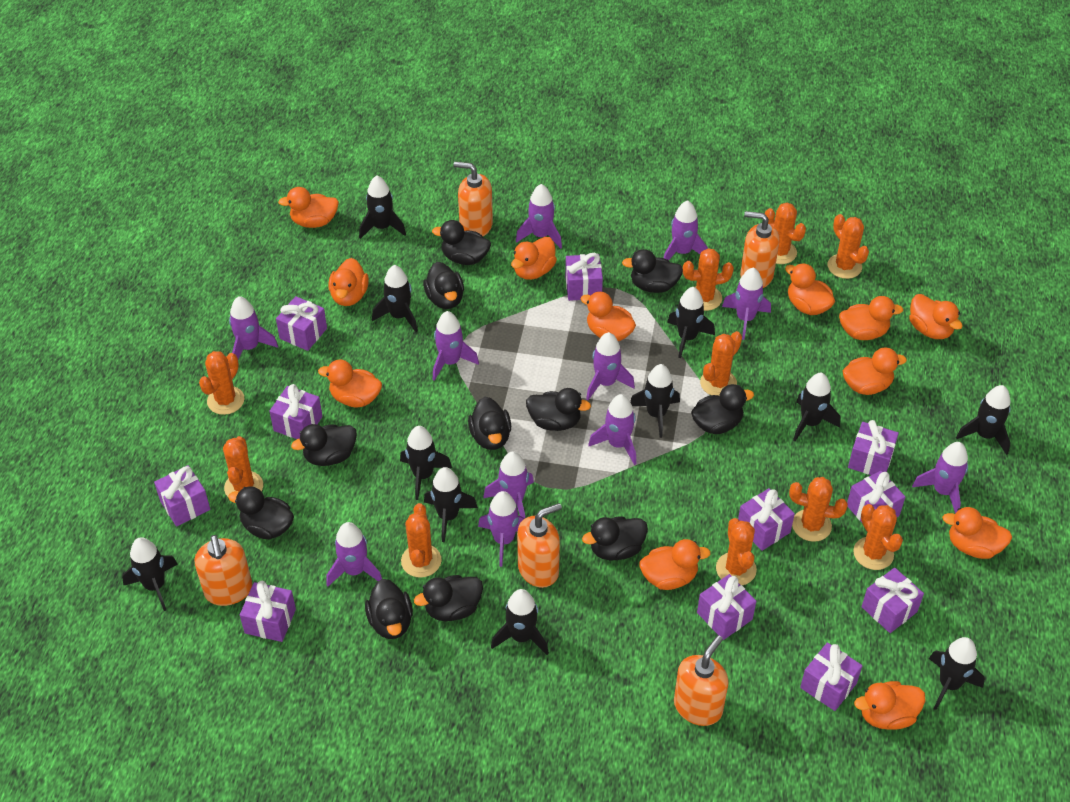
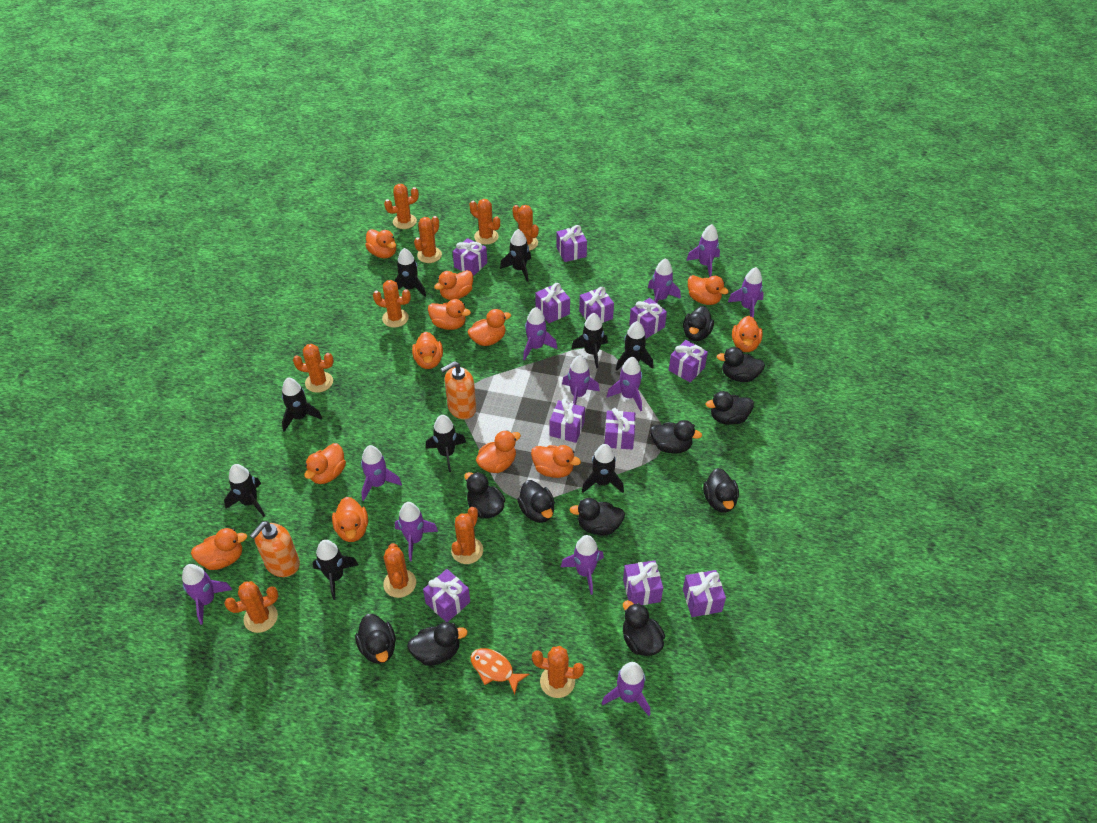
black rocket: [122,537,178,611] [359,176,406,239] [372,265,418,332] [400,426,452,500] [424,467,478,542] [491,589,549,655] [630,364,680,438] [667,287,715,358] [793,373,841,441] [929,637,985,710] [956,385,1011,455] = 11 -> [224,464,265,517] [282,378,322,432] [313,540,358,600] [394,248,426,297] [426,415,466,472] [500,229,531,282] [572,313,608,369] [582,444,624,493] [616,321,654,371] = 9
orange fish: none = 0 -> [471,648,529,695] = 1
orange soap dispenser: [195,535,252,606] [453,162,493,236] [517,503,562,588] [674,635,729,726] [740,211,780,288] = 5 -> [250,521,300,577] [441,361,476,419] = 2

